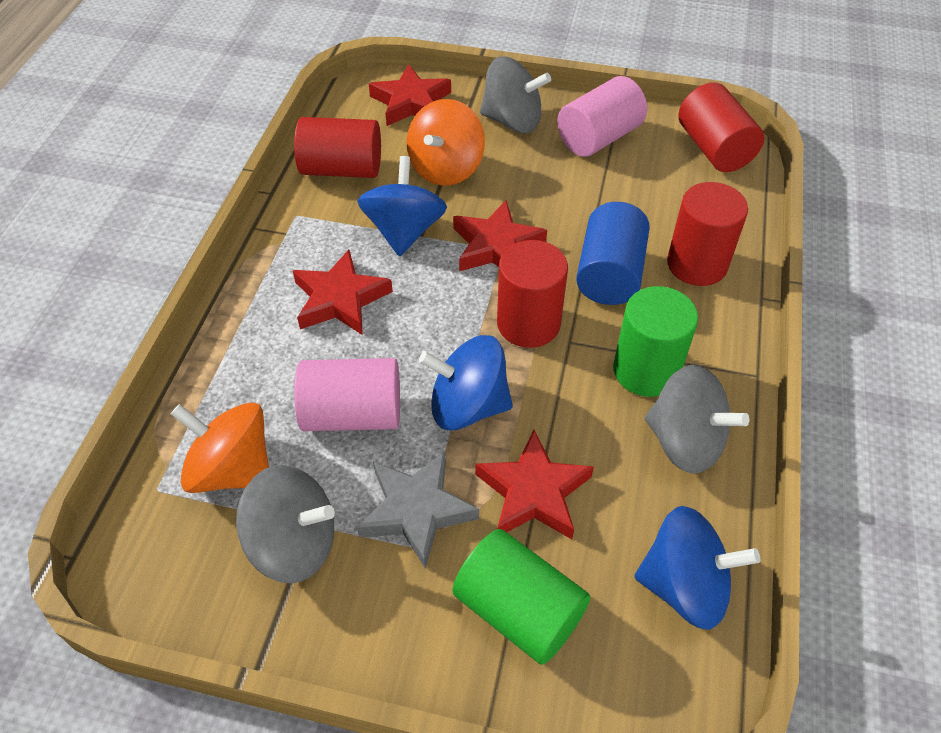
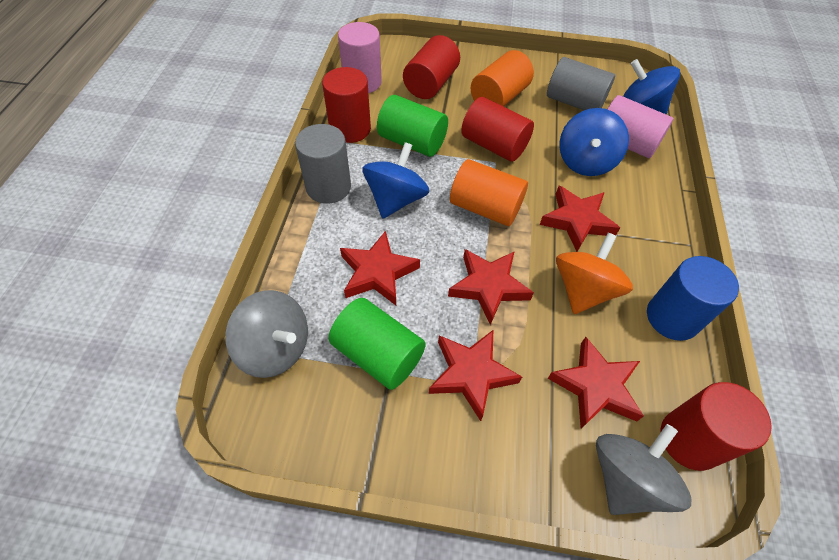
grey cylinder: none = 0 -> [295,124,351,204] [547,57,615,110] = 2
grey spinning top: [236,465,335,584] [480,56,551,133] [645,365,749,473] = 3 -> [226,290,308,378] [596,424,691,515] = 2
grey star: [357,452,479,569] = 1 -> none = 0
orange cylinder: none = 0 -> [450,159,528,226] [471,50,534,107] = 2
orange spinning top: [171,402,269,493] [407,99,485,186] = 2 -> [556,233,633,314] = 1
red star: [293,249,393,335] [369,64,451,126] [453,200,547,271] [475,430,594,539] = 4 -> [340,231,420,305] [429,330,522,421] [448,249,534,325] [540,186,620,252] [548,337,644,429] = 5

